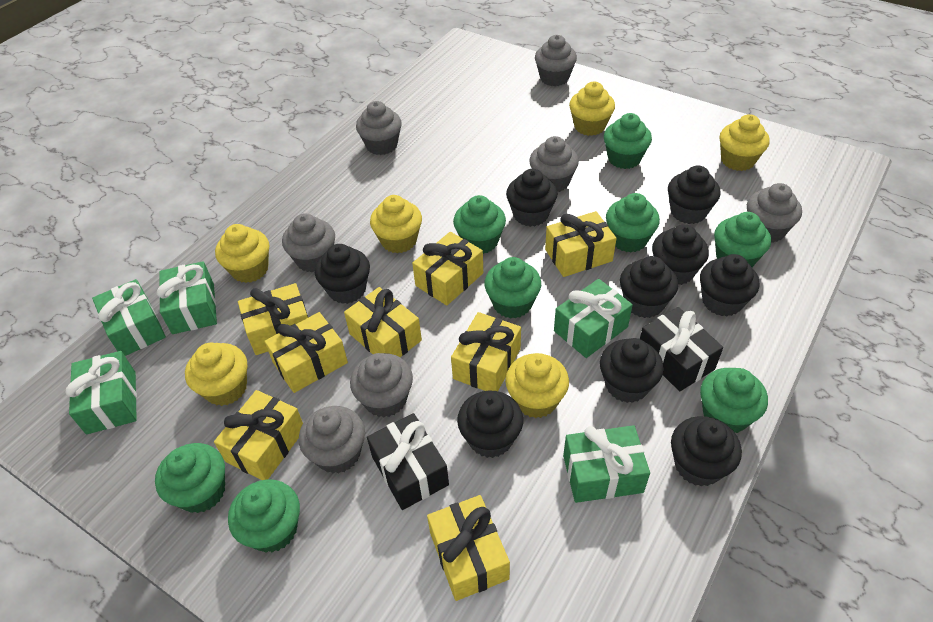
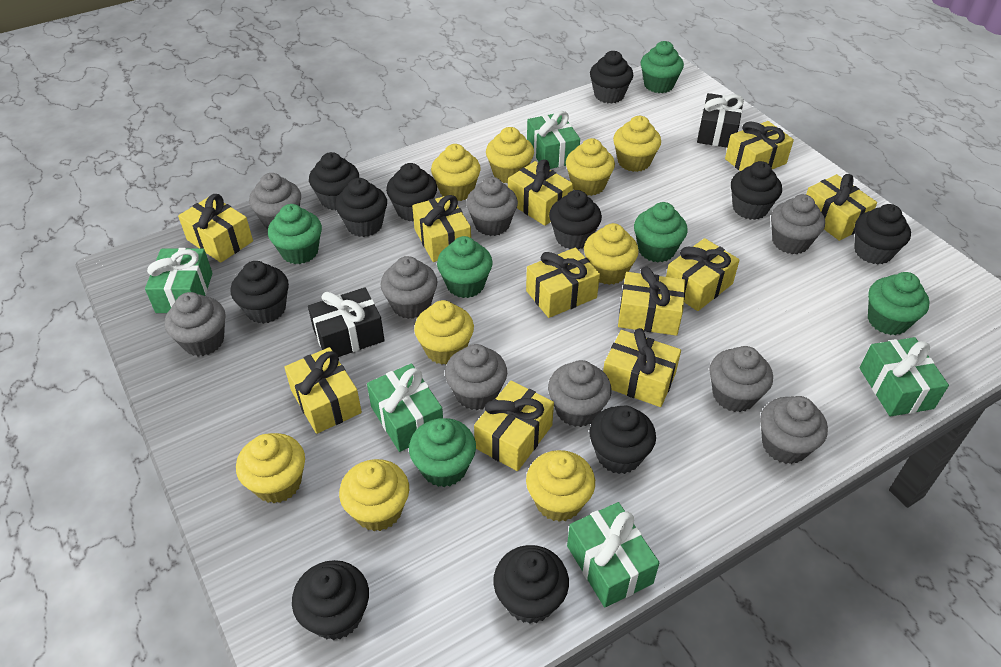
black cupcake: [315,244,370,304] [457,391,523,458] [506,169,557,227] [600,338,664,403] [620,256,678,318] [652,224,709,285] [668,165,721,224] [671,416,742,487] [700,254,759,316] = 9 -> [231,261,289,324] [292,560,369,640] [309,152,359,210] [335,178,387,237] [386,163,437,222] [493,545,569,624] [549,190,602,250] [590,51,634,104] [590,406,656,474] [731,161,782,220] [854,204,911,264] = 11
green cupcake: [155,443,225,513] [228,479,300,553] [453,195,506,254] [484,257,541,319] [604,113,652,169] [606,193,660,252] [700,368,768,433] [714,212,771,267] = 8 -> [268,204,322,264] [409,418,476,487] [437,236,493,298] [634,202,688,262] [641,41,684,93] [868,272,930,335] = 6
grey cupcake: [282,214,335,273] [299,406,365,474] [350,353,413,418] [356,101,402,155] [529,136,579,192] [535,35,577,86] [747,183,802,243] = 7 -> [165,292,226,356] [249,173,301,229] [381,256,438,319] [445,344,507,410] [466,177,518,236] [548,360,612,427] [710,346,773,412] [760,396,828,464] [771,194,825,254] = 9
yellow cupcake: [185,343,247,406] [215,224,269,283] [370,195,422,253] [505,353,569,418] [569,82,615,136] [719,114,770,171] = 6 -> [236,433,305,503] [339,459,409,531] [414,300,474,365] [431,144,481,201] [486,127,534,184] [526,450,595,522] [566,138,615,196] [584,223,639,285] [613,116,661,172] = 9
yellow gift: [214,390,303,480] [238,283,308,355] [264,312,348,393] [344,287,422,357] [412,232,483,305] [427,495,510,601] [451,312,521,391] [545,211,617,277] = 8 -> [178,194,253,263] [284,347,362,434] [412,195,471,262] [474,380,554,471] [508,160,573,226] [526,247,600,318] [603,328,681,407] [618,267,685,336] [666,238,740,311] [725,121,794,171] [806,174,877,241] = 11

